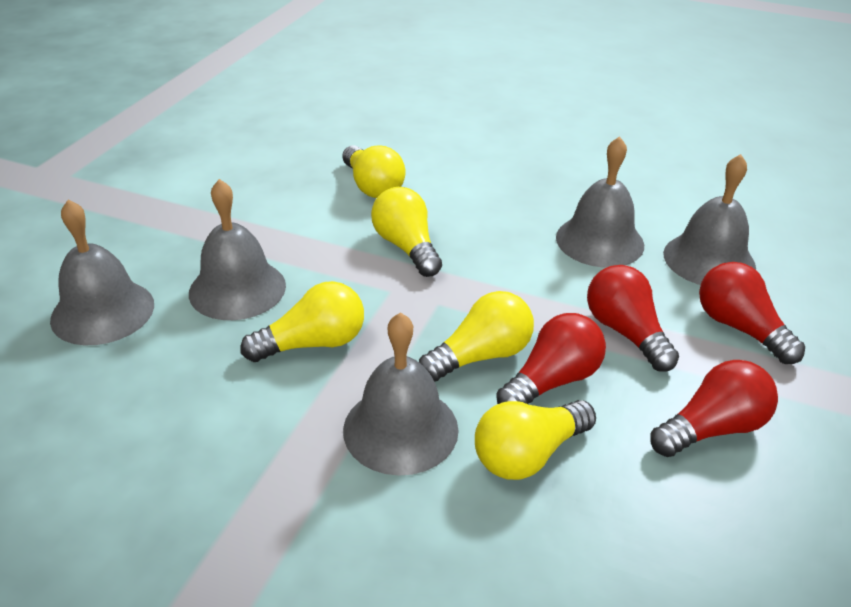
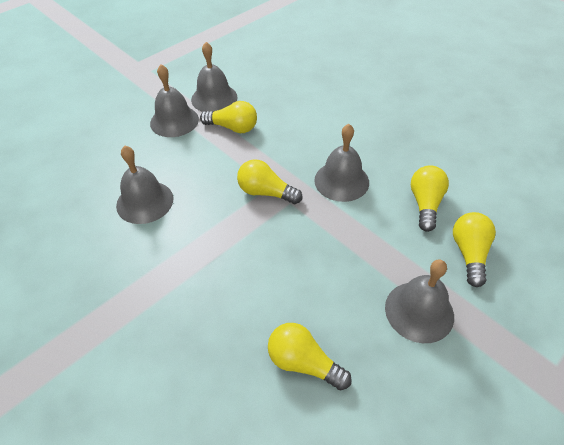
red light bulb: [496,313,606,404] [587,265,679,372] [650,360,778,457] [699,262,805,364] = 4 -> none = 0

